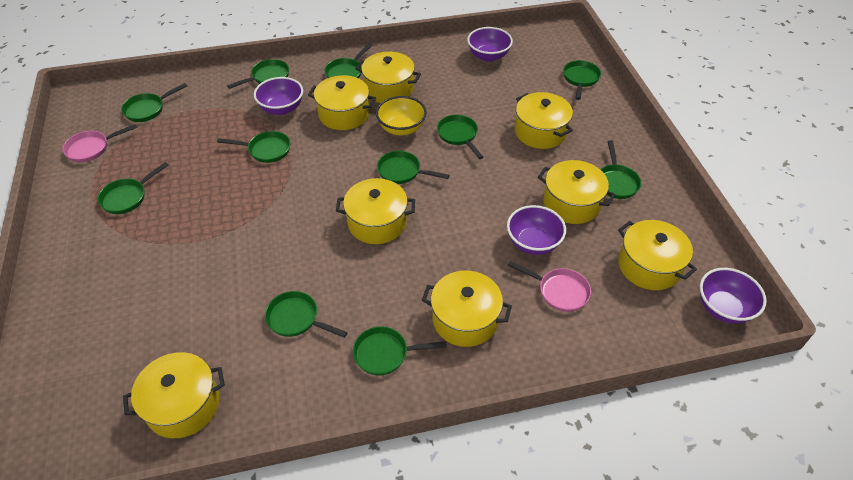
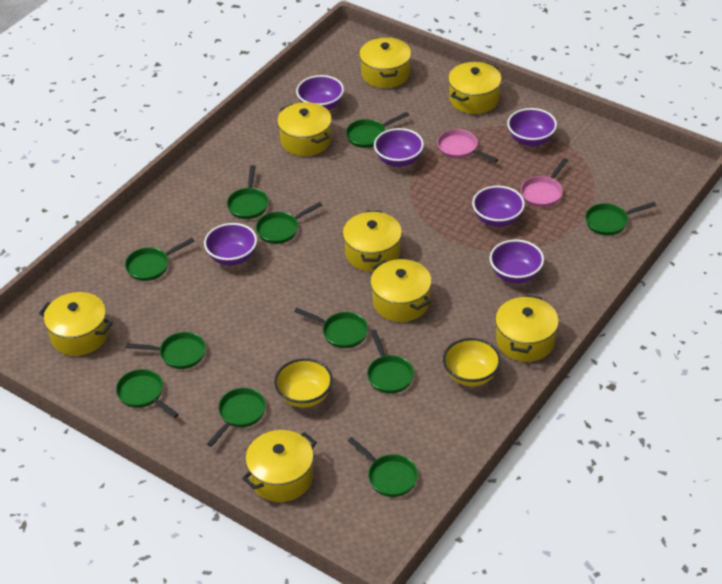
purple bowl: [254,77,303,115] [467,27,513,62] [507,205,566,255] [700,268,767,324] = 4 -> [204,223,257,265] [296,75,344,110] [374,128,424,167] [472,186,525,227] [490,240,544,283] [507,108,557,146] = 6
yellow bowl: [376,96,427,135] = 1 -> [274,358,333,408] [443,338,501,386] = 2

